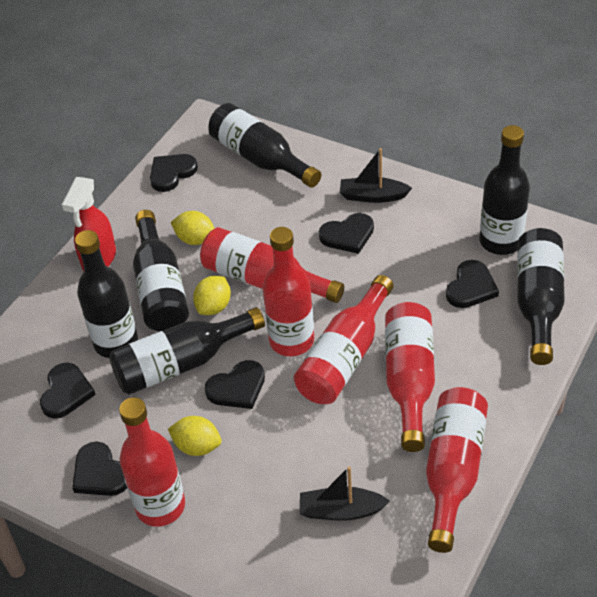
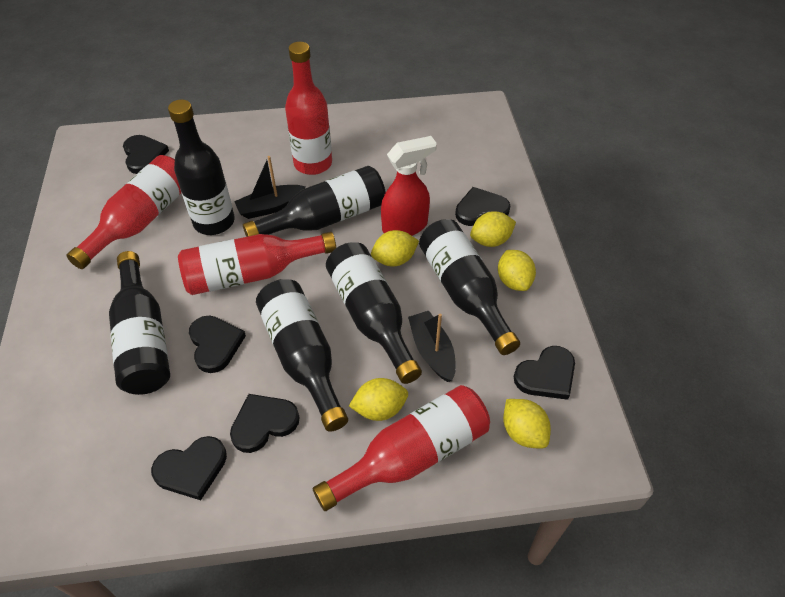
red bottle: [119,397,185,527] [200,227,344,303] [263,227,314,356] [294,275,394,404] [385,302,435,452] [426,387,488,553] = 6 -> [66,155,181,269] [178,232,336,295] [285,42,332,175] [313,385,490,511] = 4
yellow lemon: [168,416,222,456] [171,211,215,245] [193,276,231,315] = 3 -> [349,378,408,421] [371,230,419,267] [470,211,516,247] [498,250,536,291] [503,399,551,449] = 5

